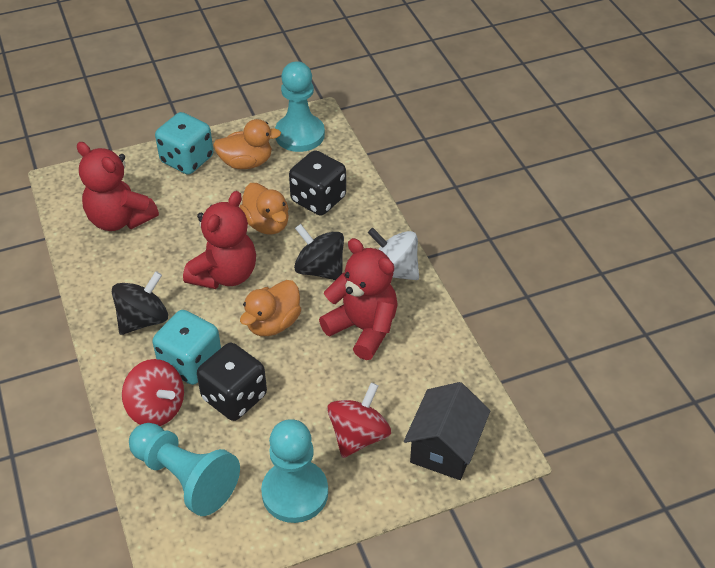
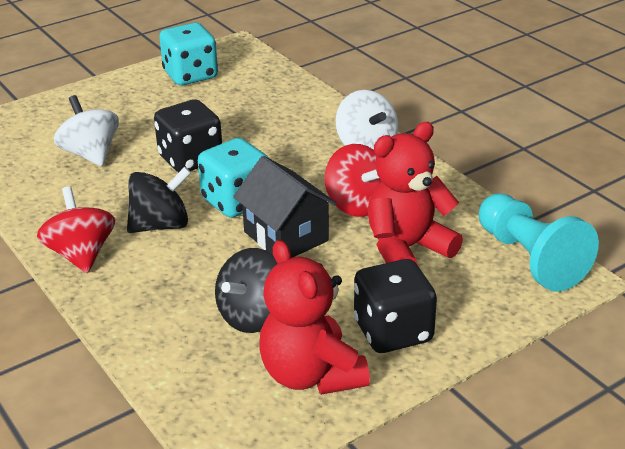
orange duck: [213,119,281,169] [240,183,289,235] [240,280,301,336] = 3 -> none = 0
red teddy bear: [77,142,159,231] [183,191,256,289] [319,238,398,360] = 3 -> [259,240,370,395] [368,122,463,265] = 2
turquoise pawn: [129,423,240,516] [261,419,328,523] [275,61,325,152] = 3 -> [479,193,599,292] = 1
white spinning top: [368,228,419,280] = 1 -> [54,95,119,166] [336,90,398,149] = 2

